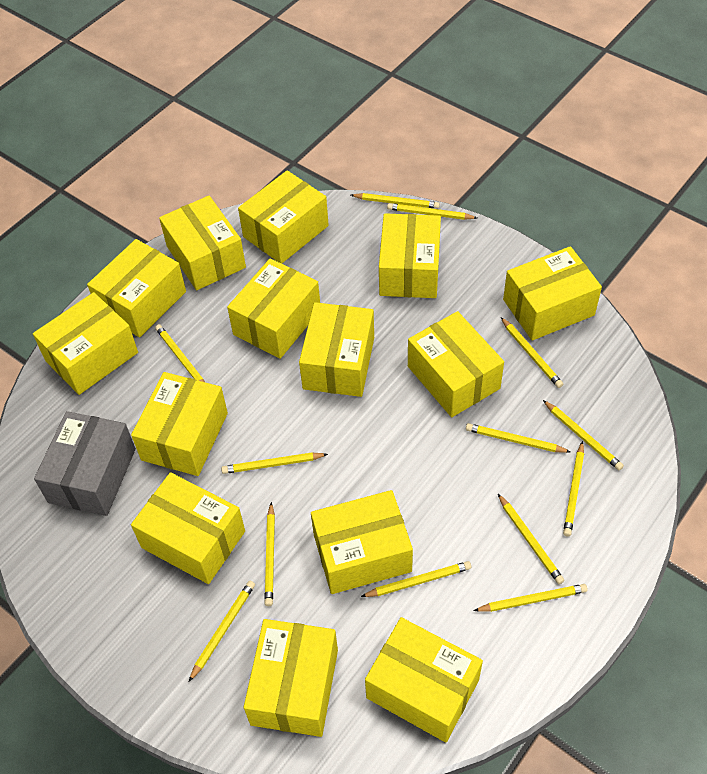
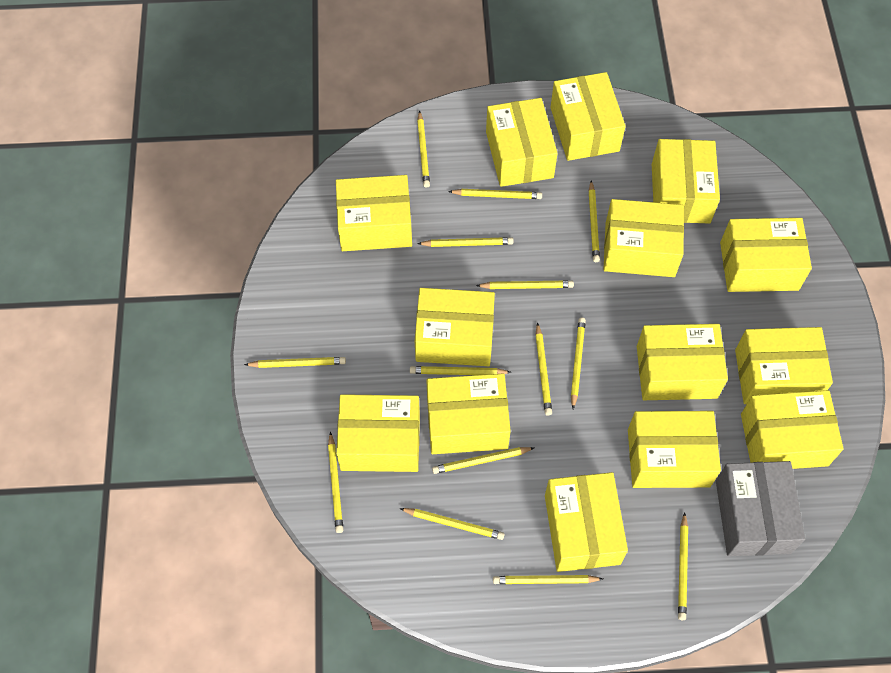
yellow pencil: [155,324,205,382] [189,581,255,682] [221,453,328,474] [264,502,275,606] [351,193,440,209] [361,561,471,597] [387,203,477,220] [466,423,570,453] [473,584,588,612] [498,494,565,584] [501,317,563,388] [543,400,624,471] [563,441,584,537] = 13 -> [244,357,346,368] [328,432,343,533] [400,508,505,540] [410,366,511,375] [417,111,430,188] [417,237,514,247] [432,447,534,474] [448,189,542,199] [476,280,574,289] [493,575,603,584] [535,322,552,415] [571,318,586,409] [589,180,600,262] [678,512,688,620] = 14

